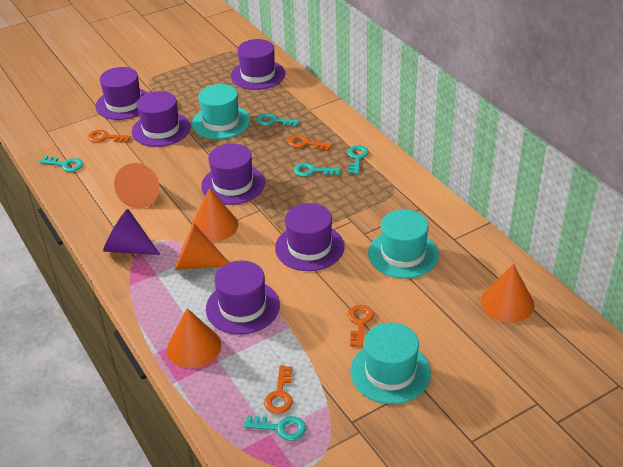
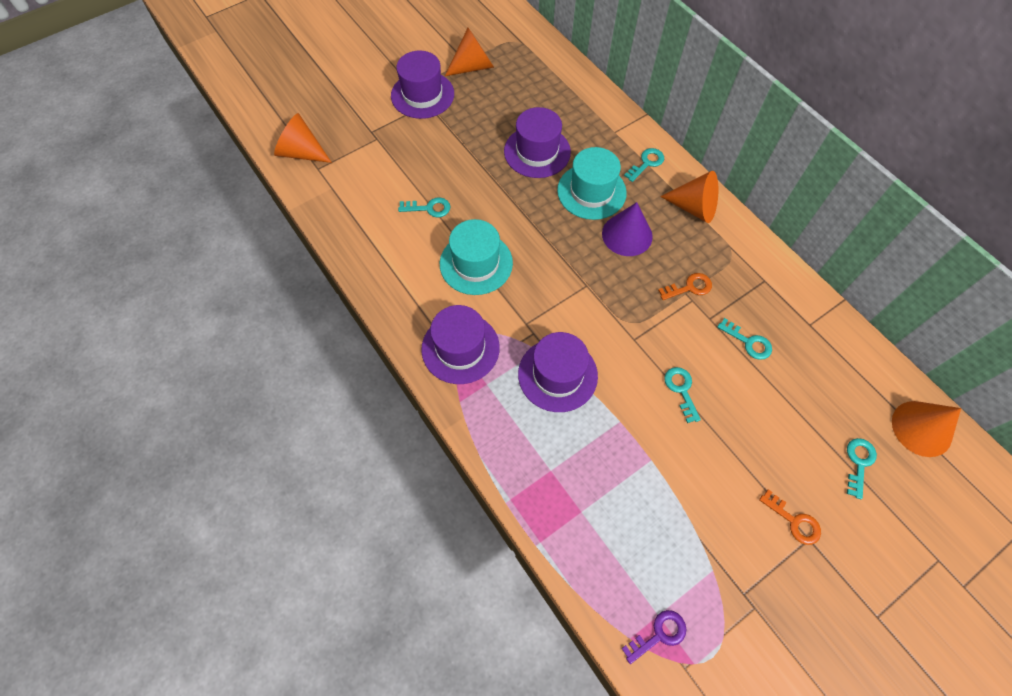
orange cone: [114,163,159,208] [167,308,221,368] [175,223,229,270] [191,188,238,242] [481,264,534,323] = 5 -> [274,113,332,163] [445,28,494,76] [660,171,718,223] [892,401,961,457] = 4
orange key: [88,130,131,143] [264,365,293,414] [288,135,332,151] [348,305,374,348] = 4 -> [658,273,712,300] [759,489,821,545] = 2
purple hat: [95,67,148,120] [132,91,191,147] [201,144,265,205] [206,260,280,335] [231,39,285,90] [275,203,345,271] = 6 -> [391,50,454,119] [421,305,500,384] [504,107,571,178] [518,332,598,412] = 4
purple key: none = 0 -> [621,610,686,664] = 1
turquoise hat: [192,84,250,139] [350,322,431,404] [368,209,439,279] = 3 -> [440,219,513,295] [557,147,627,220] = 2

